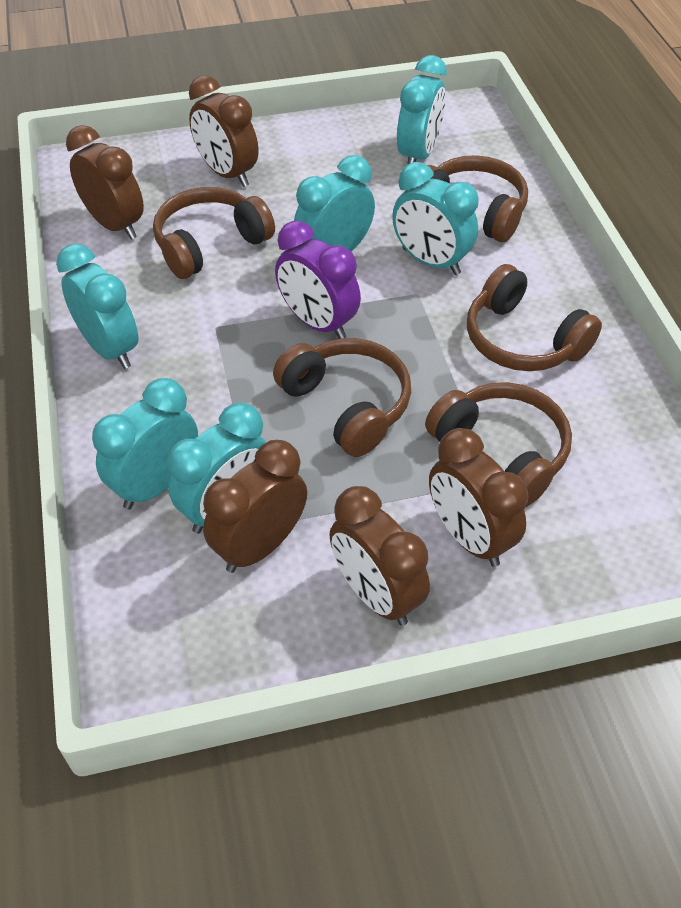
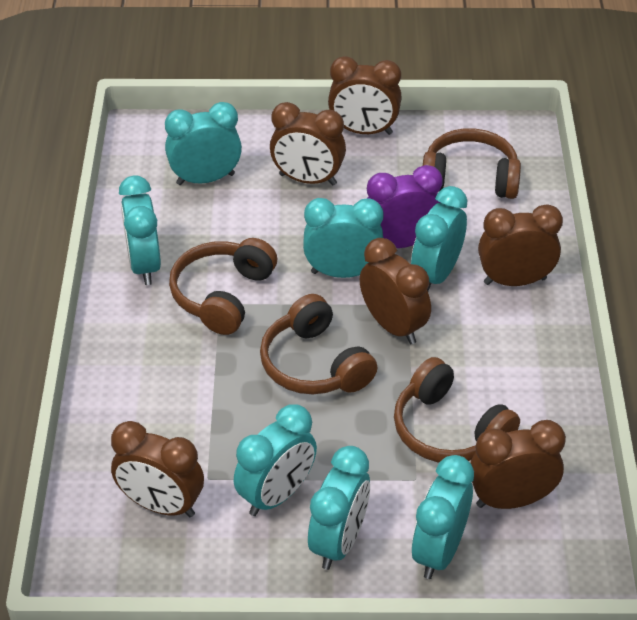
brown clock: [66,125,144,240] [189,75,259,187] [203,440,307,573] [329,486,430,626] [429,428,528,567] = 5 -> [111,421,204,517] [270,102,346,186] [328,56,402,135] [360,238,431,344] [470,420,566,509] [478,204,563,286] = 6
brown headphones: [153,187,275,279] [273,338,411,457] [425,382,572,507] [427,155,528,242] [467,264,602,371] = 5 -> [169,238,277,335] [260,294,377,394] [394,357,520,462] [423,128,521,199] = 4
turquoise clock: [56,244,138,369] [92,378,198,510] [167,403,267,534] [294,155,375,251] [392,162,479,275] [397,55,447,165] = 6 -> [119,176,161,285] [165,102,242,185] [234,404,317,516] [303,198,384,278] [308,446,370,570] [411,186,467,291] [412,455,474,579] = 7

